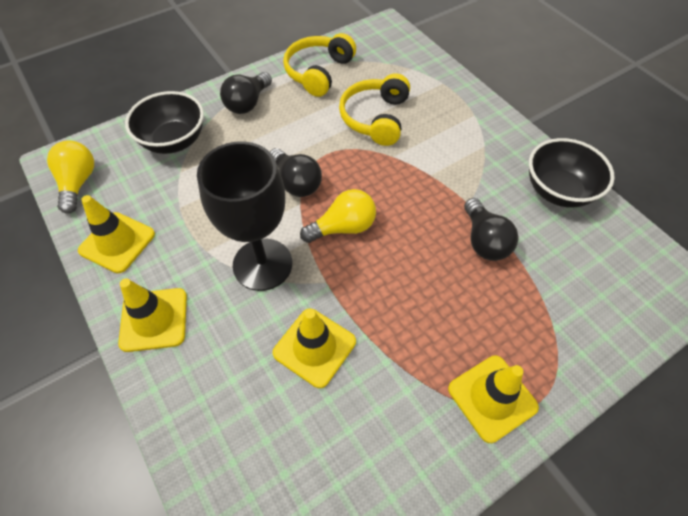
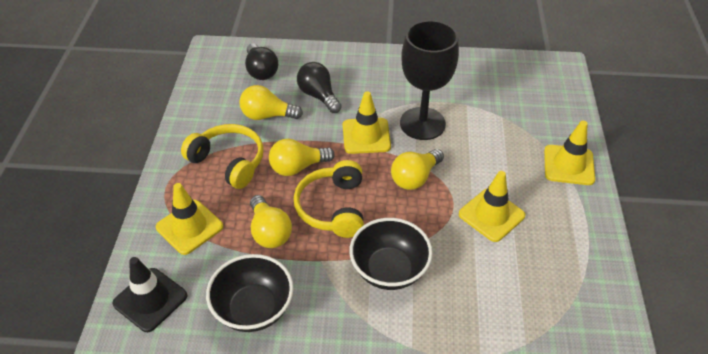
black light bulb: [220,72,272,114] [270,148,322,197] [464,198,519,261] = 3 -> [245,43,278,80] [297,62,342,113] = 2
black traffic cone: none = 0 -> [112,257,187,332] = 1
yellow light bulb: [47,140,94,214] [300,189,376,243] = 2 -> [239,85,303,120] [250,195,292,248] [269,139,335,176] [391,149,444,190] = 4

